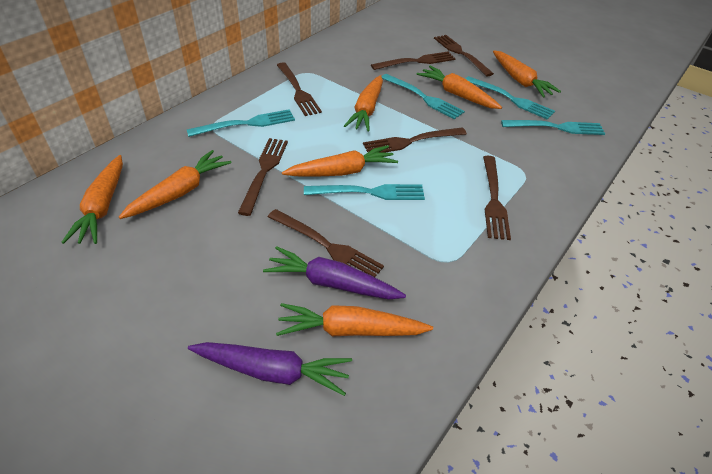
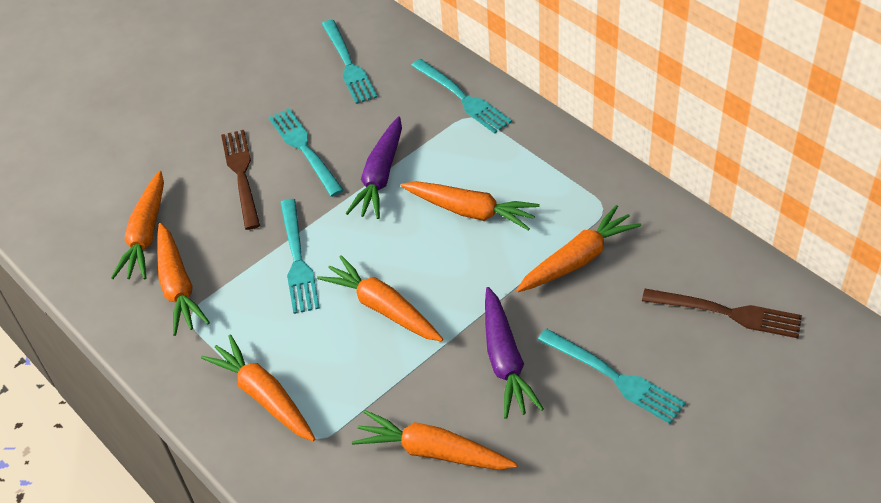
brown fork: [238,138,288,216] [268,209,384,277] [277,62,322,116] [363,128,467,153] [371,52,456,70] [434,35,494,76] [483,156,511,240] = 7 -> [221,130,260,230] [642,289,802,338] = 2

